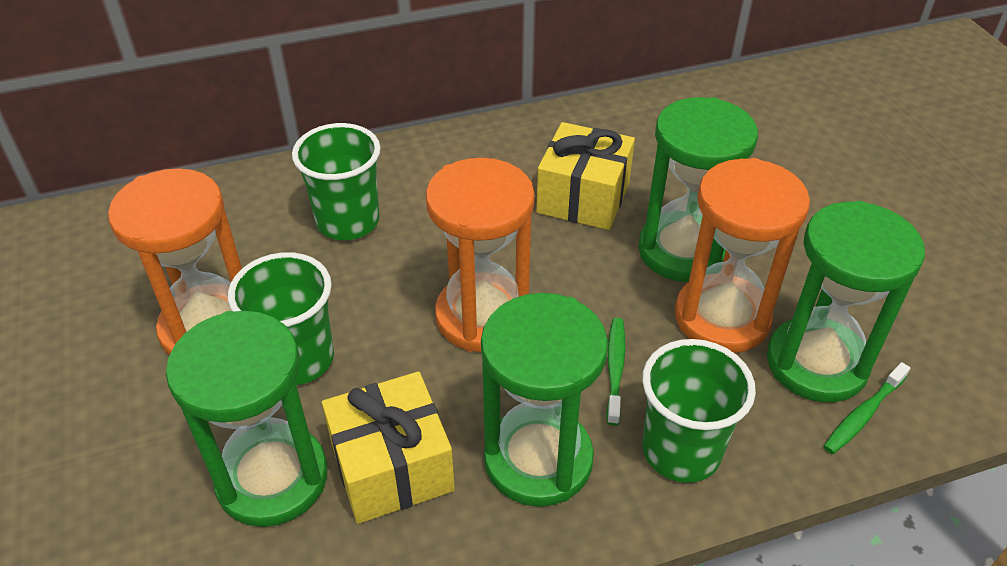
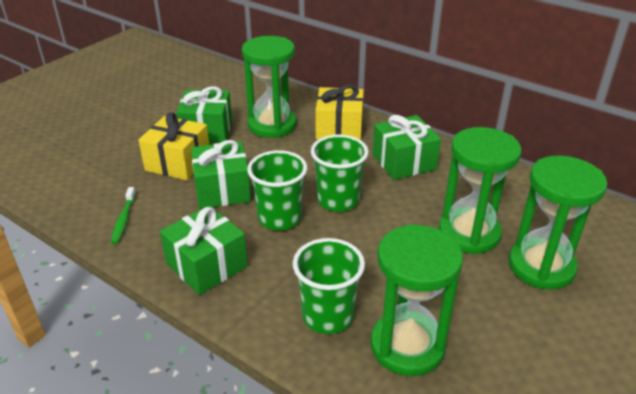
green gift: none = 0 -> [160,205,248,295] [176,86,232,143] [191,140,251,209] [373,115,441,180] = 4
green toothbrush: [606,318,625,426] [823,362,910,454] = 2 -> [111,187,136,244] = 1
orange hourglass: [108,168,242,355] [426,158,535,352] [675,158,810,353] = 3 -> none = 0

